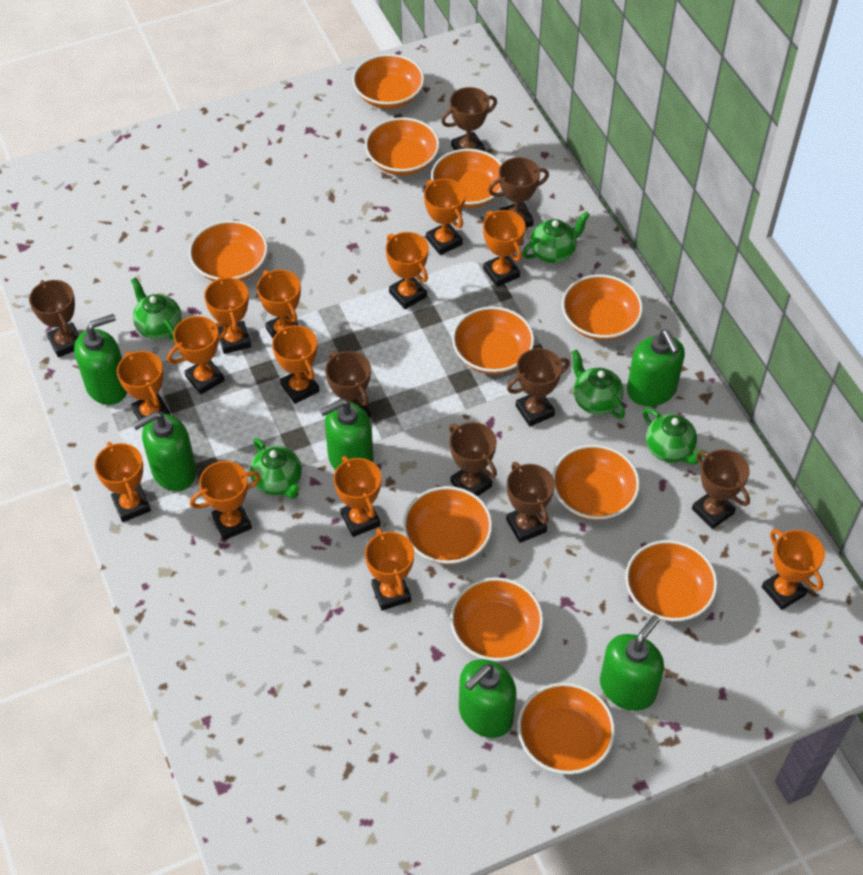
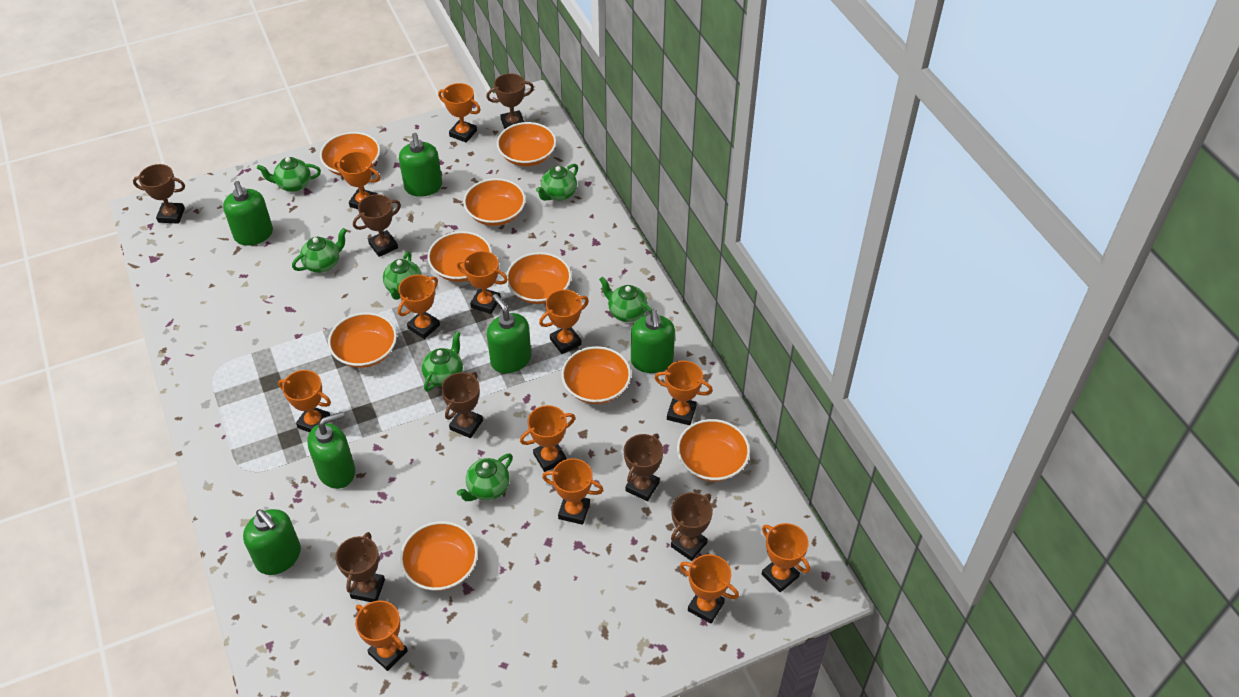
brown trophy: [29,280,79,358] [325,351,371,418] [441,87,497,151] [449,422,497,496] [488,157,549,228] [506,462,555,543] [507,348,570,427] [692,449,750,529] = 8 -> [133,164,185,224] [335,532,385,602] [353,194,401,257] [441,372,483,438] [486,73,534,129] [624,433,663,501] [671,492,713,561] = 7
green teapot: [131,277,182,342] [250,438,302,499] [522,211,590,263] [572,349,625,419] [643,408,706,464] = 5 -> [257,157,321,192] [292,228,347,273] [383,251,422,300] [422,331,463,392] [457,454,513,501] [536,164,578,201] [599,277,652,322] = 7
orange bowl: [189,220,268,281] [352,54,425,109] [365,117,440,175] [403,486,493,565] [431,149,502,208] [450,577,544,662] [452,306,535,374] [517,683,615,775] [552,444,640,520] [562,274,643,340] [625,540,718,622] = 11 -> [320,132,380,176] [328,312,397,368] [400,521,478,591] [427,231,492,282] [463,178,526,226] [497,122,556,167] [506,252,572,304] [561,346,631,404] [677,419,750,481] = 9
orange trophy: [94,442,151,522] [117,351,170,420] [167,316,228,394] [190,461,260,540] [204,276,251,354] [257,270,301,338] [272,325,319,404] [334,456,381,537] [365,528,414,611] [386,232,429,309] [424,179,466,255] [483,210,526,287] [762,529,825,610] = 13 -> [278,370,331,432] [334,151,381,209] [355,600,408,671] [398,275,440,339] [438,83,481,143] [457,251,508,314] [520,405,575,472] [539,290,589,354] [542,458,603,525] [655,361,713,425] [680,554,739,623] [762,523,810,592] = 12

